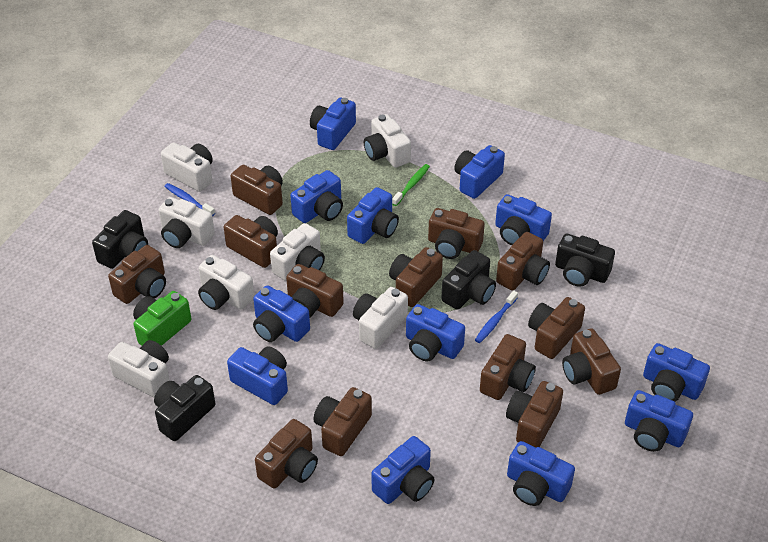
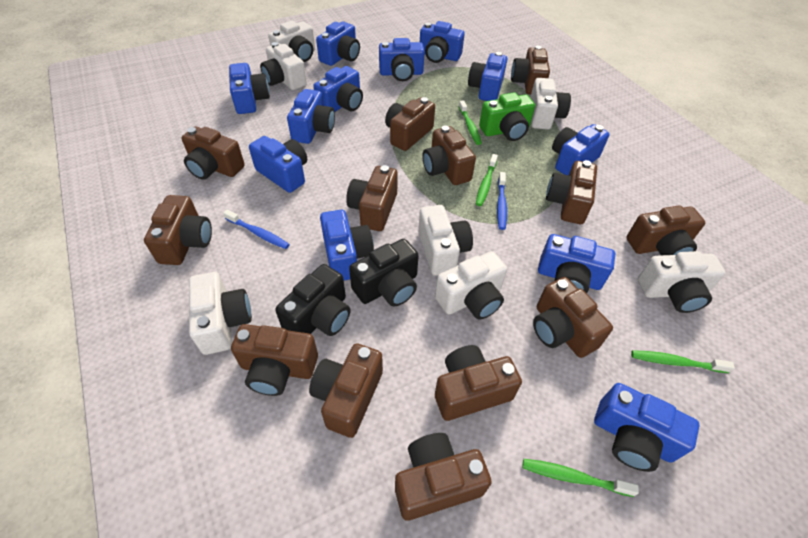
black camera: [92,210,148,269] [154,375,215,441] [441,250,496,310] [555,234,615,287] = 4 -> [275,264,350,336] [349,239,419,306] = 2
green toothbrush: [392,164,430,206] = 1 -> [459,100,482,145] [476,154,498,206] [522,459,639,497] [631,350,735,373] = 4

